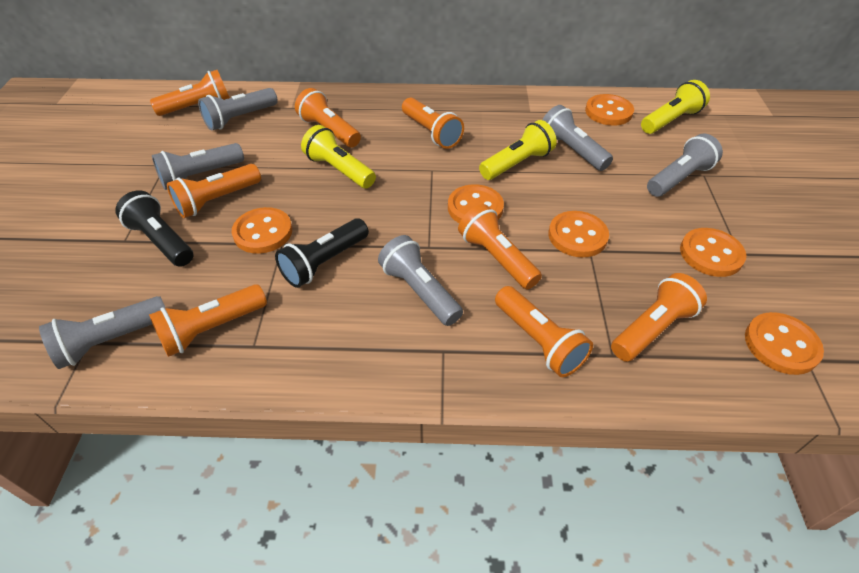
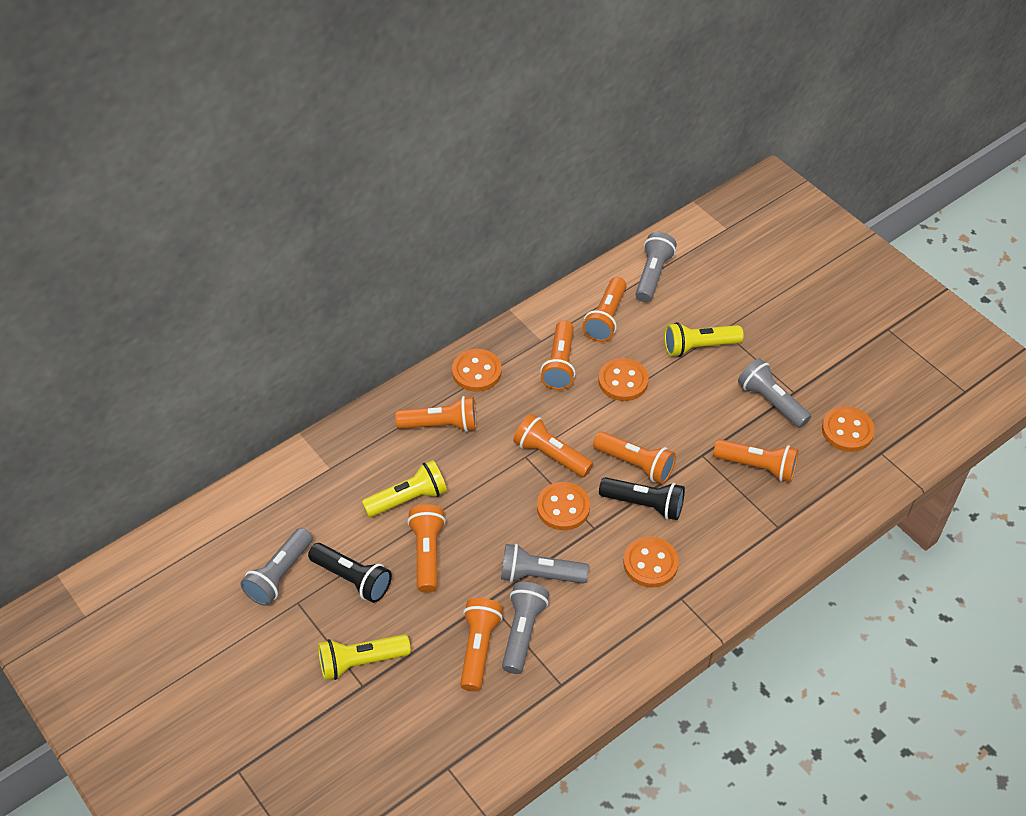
grey flashlight: [39,296,165,369] [152,143,244,190] [198,88,278,131] [378,235,463,326] [542,105,613,171] [647,134,723,197] = 6 -> [241,528,313,606] [501,544,589,584] [502,582,549,674] [636,232,677,302] [738,358,811,428] = 5
orange button: [232,207,292,254] [448,184,504,223] [549,211,609,257] [585,94,634,126] [680,228,746,277] [745,312,824,375] = 6 -> [452,349,502,392] [537,482,590,530] [599,358,649,401] [623,536,679,587] [822,406,875,452] = 5

